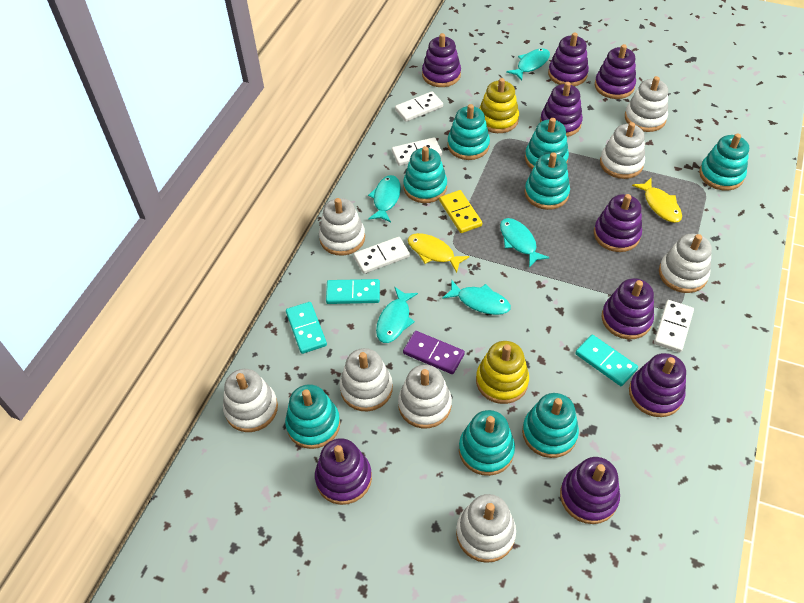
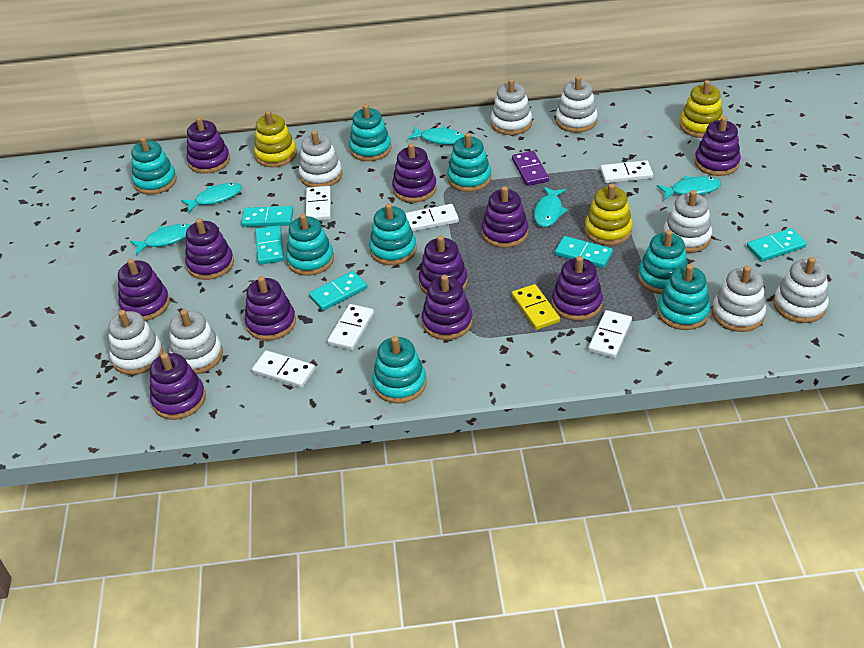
purple stacking toy: [315,438,372,505] [422,33,461,87] [540,82,583,137] [548,32,589,86] [560,457,620,524] [594,194,642,252] [595,44,636,99] [602,278,654,339] [629,353,686,417] = 9 -> [118,259,170,321] [150,353,206,420] [185,218,234,280] [187,117,230,174] [244,276,296,341] [392,143,437,203] [419,235,468,295] [422,275,473,340] [482,186,528,248] [552,256,603,321] [694,116,741,176] = 11
turquoise domino: [286,302,327,354] [326,279,380,304] [575,335,638,386] = 3 -> [241,206,293,227] [255,225,284,265] [309,271,367,311] [555,236,613,268] [747,228,807,262] = 5
white domino: [354,237,410,274] [392,137,442,166] [395,91,443,122] [654,300,694,352] = 4 -> [252,350,315,388] [306,186,331,221] [327,304,374,350] [405,204,459,232] [588,310,632,358] [600,160,653,183] = 6
yellow fish: [408,233,470,273] [632,178,682,223] = 2 -> none = 0
yellow stacking toy: [476,341,529,404] [479,78,519,133] = 2 -> [254,111,297,168] [585,183,633,246] [679,80,723,138] = 3

